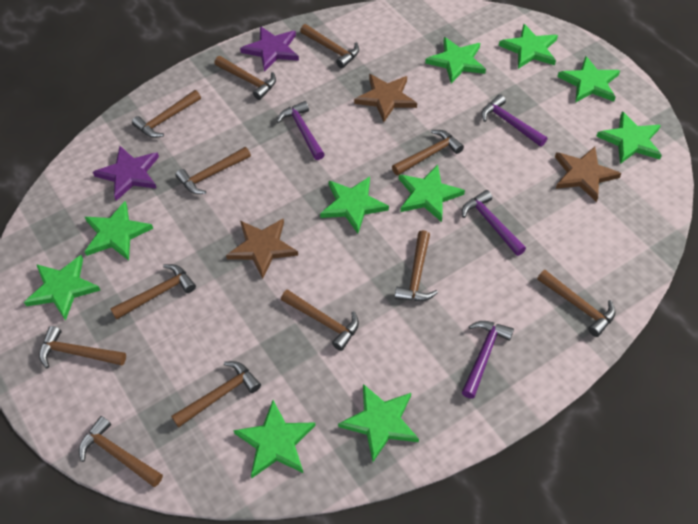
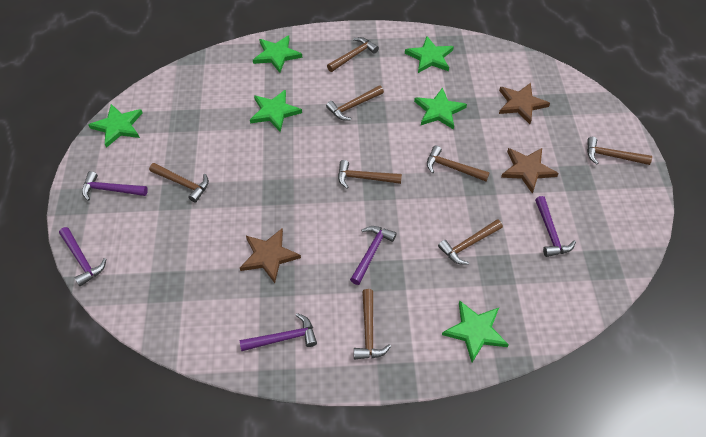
brown hammer: [39,326,126,368] [79,416,163,487] [110,264,196,320] [132,90,201,138] [171,361,261,428] [175,147,251,194] [214,56,276,100] [281,289,359,351] [300,24,359,68] [392,130,464,175] [395,230,438,301] [537,270,616,337] = 12 -> [149,163,209,203] [326,85,384,121] [327,37,379,72] [338,160,402,189] [354,289,391,359] [427,146,490,181] [438,219,503,265] [587,137,652,165] = 8
green star: [24,255,100,321] [85,201,153,260] [233,400,316,478] [320,176,389,234] [338,384,419,462] [399,165,465,222] [425,37,486,83] [499,24,558,69] [558,56,620,103] [596,112,662,164] = 10 -> [88,104,142,148] [250,90,302,132] [253,35,302,73] [405,36,454,73] [414,87,467,130] [442,300,509,362] = 6
purple hammer: [277,101,325,160] [462,190,526,256] [462,321,514,399] [482,94,547,147] = 4 -> [59,227,106,286] [82,171,148,201] [240,313,317,351] [350,226,397,285] [535,196,576,257] = 5
purple star: [93,146,159,201] [240,26,299,72] = 2 -> none = 0

